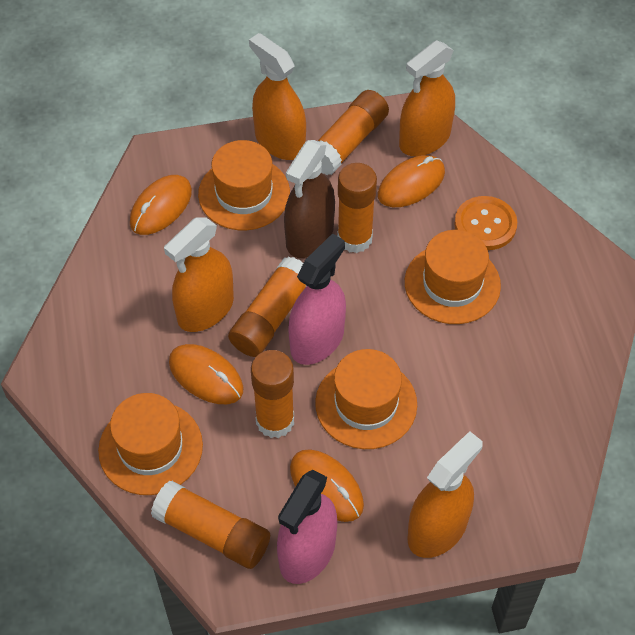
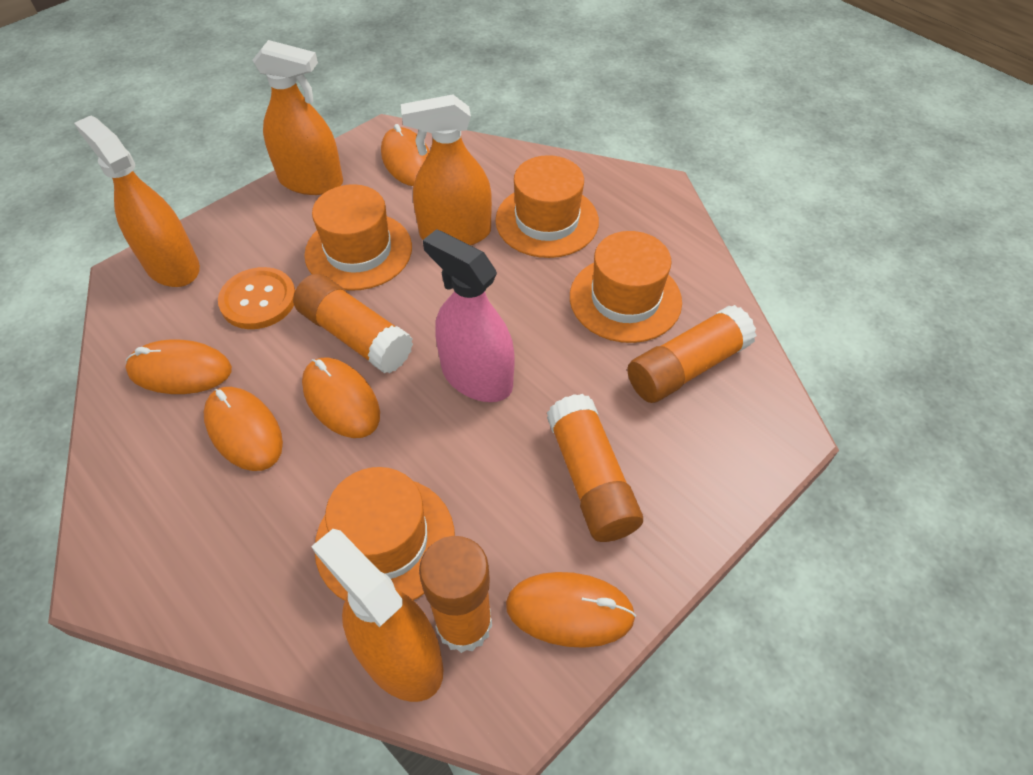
brown spray bottle: [284,140,335,258] = 1 -> none = 0
orange glue stick: [151,480,270,569] [228,256,307,357] [251,350,294,438] [318,90,389,175] [337,163,377,253] = 5 -> [293,274,413,374] [419,536,492,653] [547,394,643,542] [627,305,757,403] = 4
orange mouse: [130,175,192,235] [169,344,243,404] [290,449,364,522] [378,155,445,207] = 4 -> [125,340,232,394] [204,387,283,471] [302,357,380,438] [381,124,430,186] [506,572,636,648] = 5
pink spray bottle: [277,470,337,584] [288,233,346,365] = 2 -> [423,229,514,402] = 1

